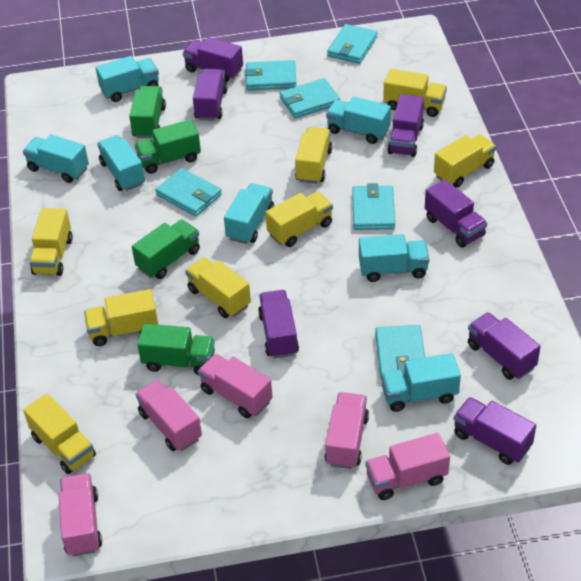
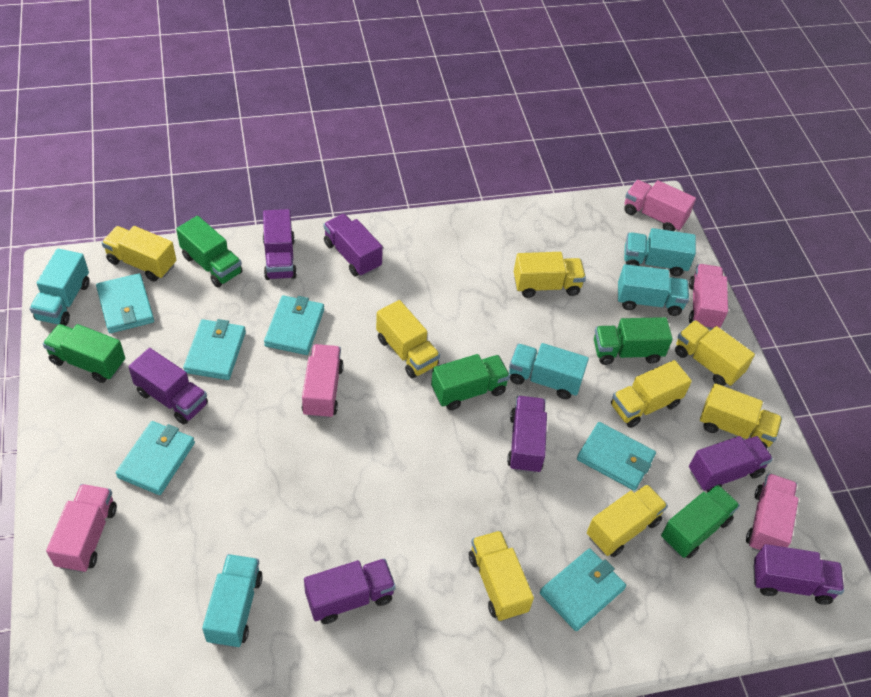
green truck: [129,86,166,138] [132,219,200,279] [134,119,201,174] [137,324,215,375] = 4 -> [43,324,125,383] [176,216,243,287] [431,354,510,410] [594,317,673,365] [661,484,740,558] = 5
turquoise truck: [23,134,89,183] [96,56,159,102] [97,135,145,191] [224,183,274,244] [326,97,391,144] [359,234,429,282] [381,353,461,412] = 7 -> [30,249,89,326] [202,554,263,648] [509,343,589,399] [618,264,689,316] [624,228,696,276] = 5

